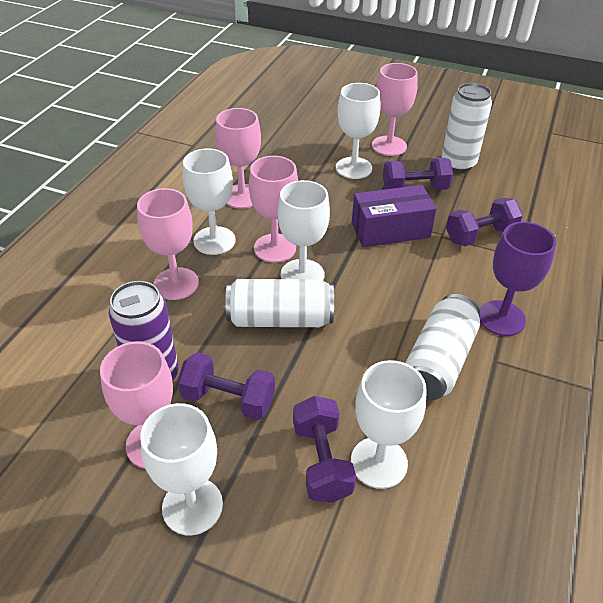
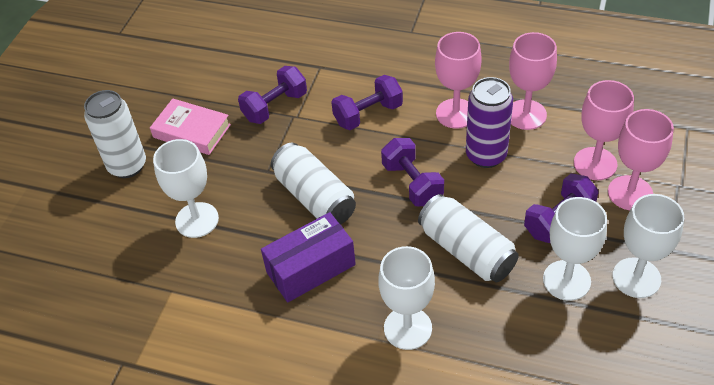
pink book: none = 0 -> [150,98,231,155] = 1
pink goblet: [100,341,173,469] [137,188,199,300] [216,108,261,209] [249,156,298,263] [372,63,418,156] = 5 -> [435,32,482,129] [509,32,557,130] [574,80,634,180] [608,109,674,210] = 4
purple goblet: [479,222,556,336] = 1 -> none = 0
white goblet: [140,403,223,536] [183,148,236,255] [278,180,330,281] [336,83,381,179] [351,360,427,489] = 5 -> [153,139,219,238] [378,246,435,350] [543,197,607,301] [612,194,684,298] = 4

